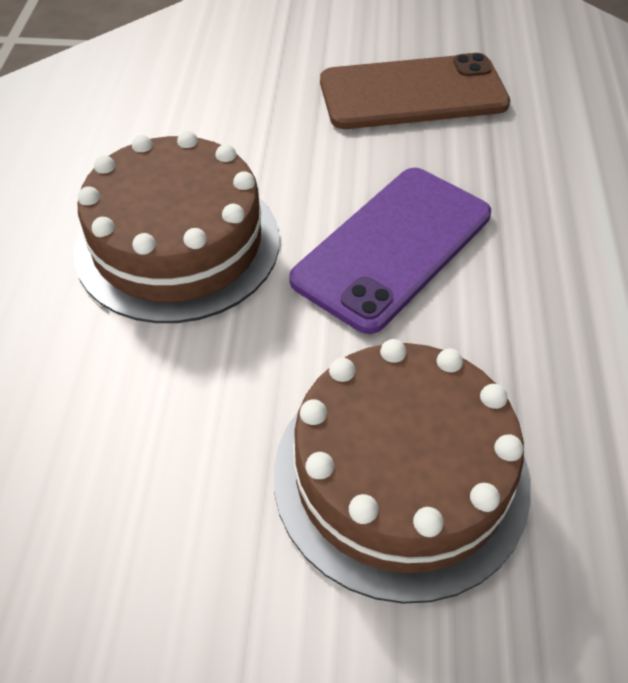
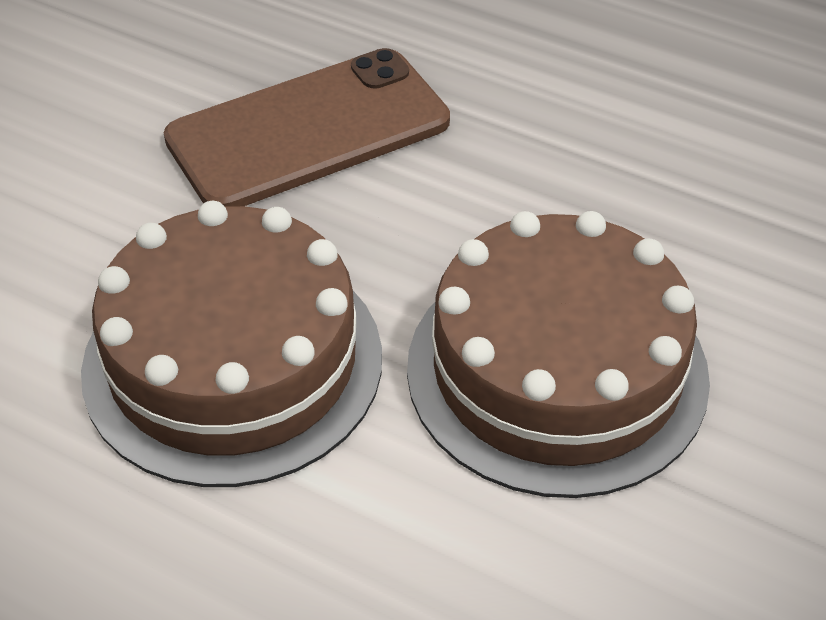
purple phone: [289,168,491,334] = 1 -> none = 0

